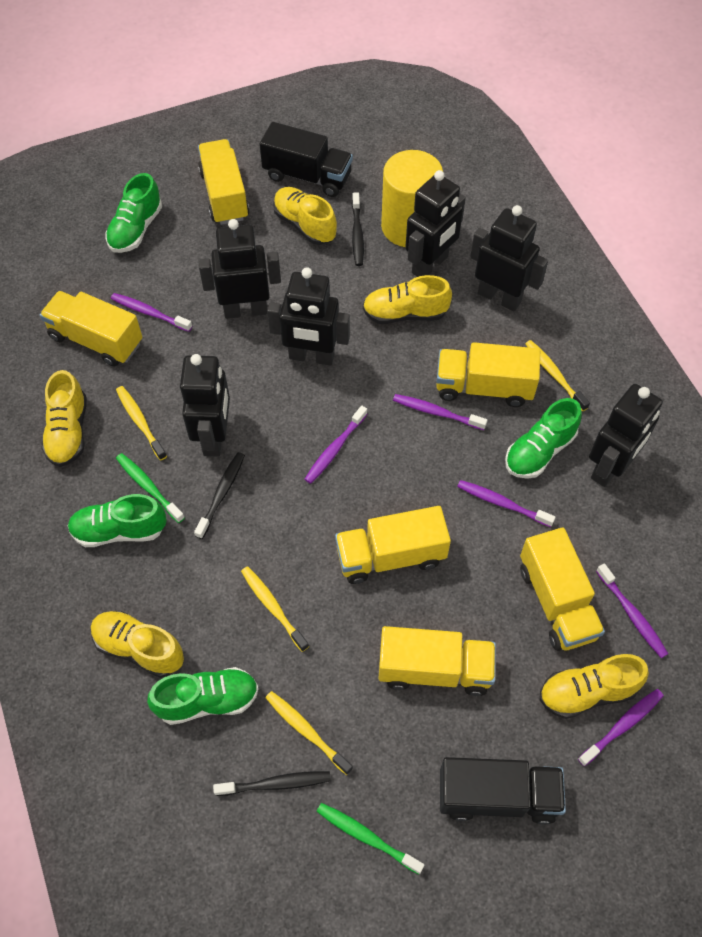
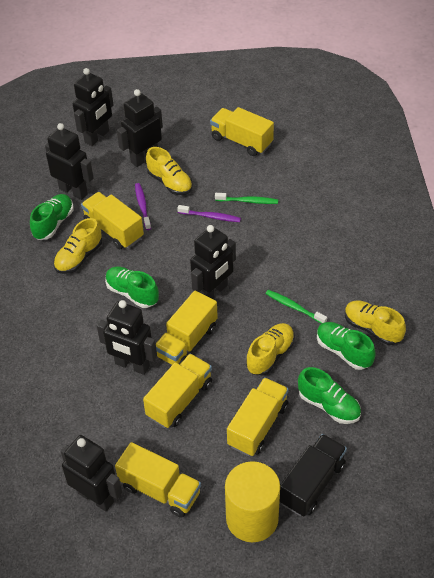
black toothbrush: [194,452,245,539] [213,771,331,796] [352,193,364,266] = 3 -> none = 0
black truck: [260,122,353,197] [440,757,566,825] = 2 -> [280,434,347,516] = 1
purple toothbrush: [111,293,192,332] [305,405,367,484] [393,394,487,430] [457,480,556,527] [578,689,664,767] [596,563,668,658] = 6 -> [135,183,151,230] [177,205,241,222] = 2
yellow shoe: [42,370,87,467] [91,611,184,678] [273,187,337,245] [363,275,452,324] [539,654,649,719] = 5 -> [54,218,102,274] [146,147,193,195] [246,323,295,375] [345,300,406,345] = 4
yellow toothbrush: [116,386,167,461] [241,566,309,652] [266,691,353,775] [525,340,590,411] = 4 -> none = 0

